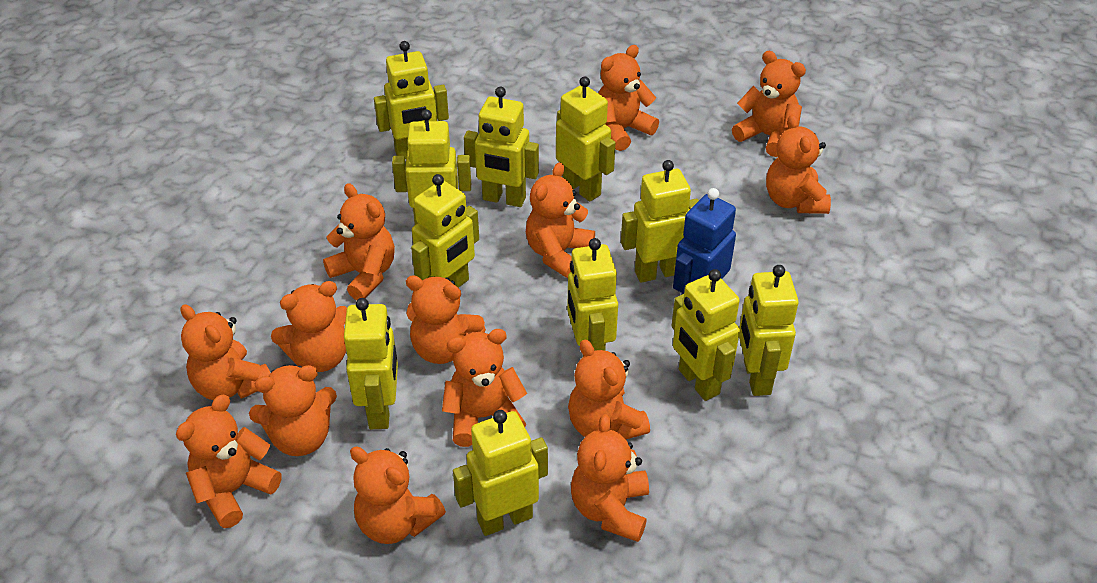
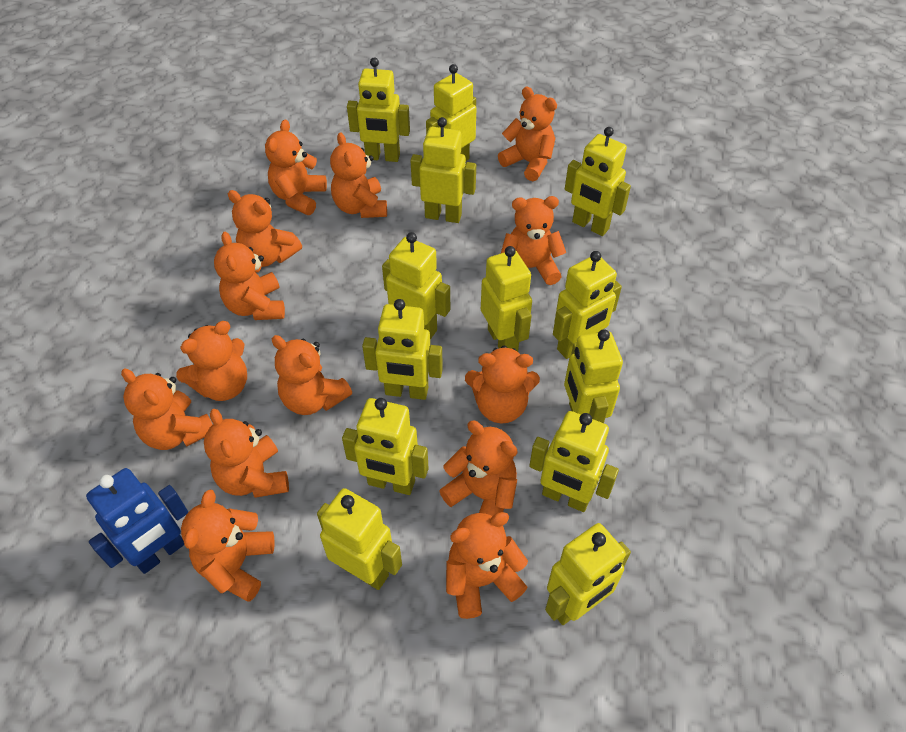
yellow robot: [344,298,398,429] [374,41,449,159] [392,109,471,225] [411,174,479,288] [453,410,548,536] [464,87,539,207] [556,76,616,202] [567,238,618,351] [621,160,699,283] [672,269,740,401] [739,265,799,396] = 11 -> [317,488,402,590] [342,398,429,495] [347,57,410,162] [362,299,443,400] [382,232,450,339] [410,117,476,223] [426,64,476,161] [481,246,532,352] [529,411,619,512] [545,523,631,625] [553,251,622,359] [564,329,623,423] [565,127,631,236] = 13

